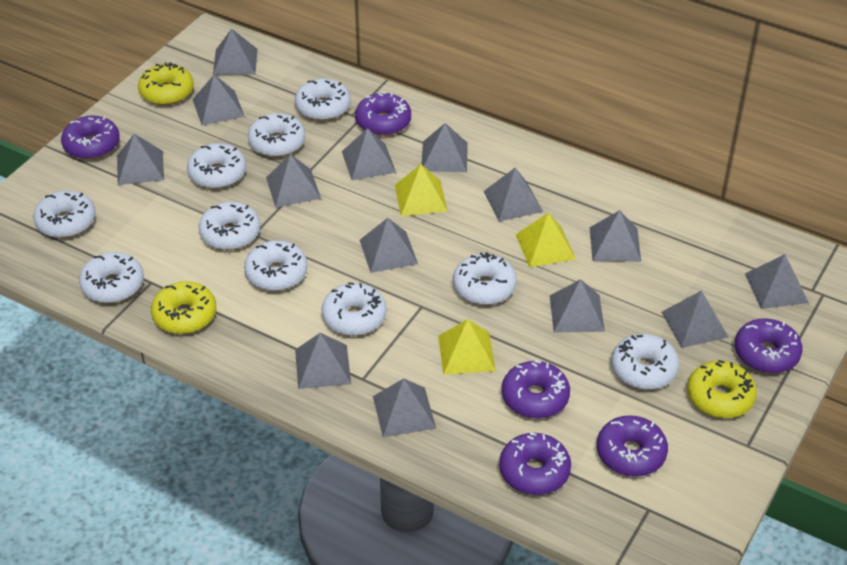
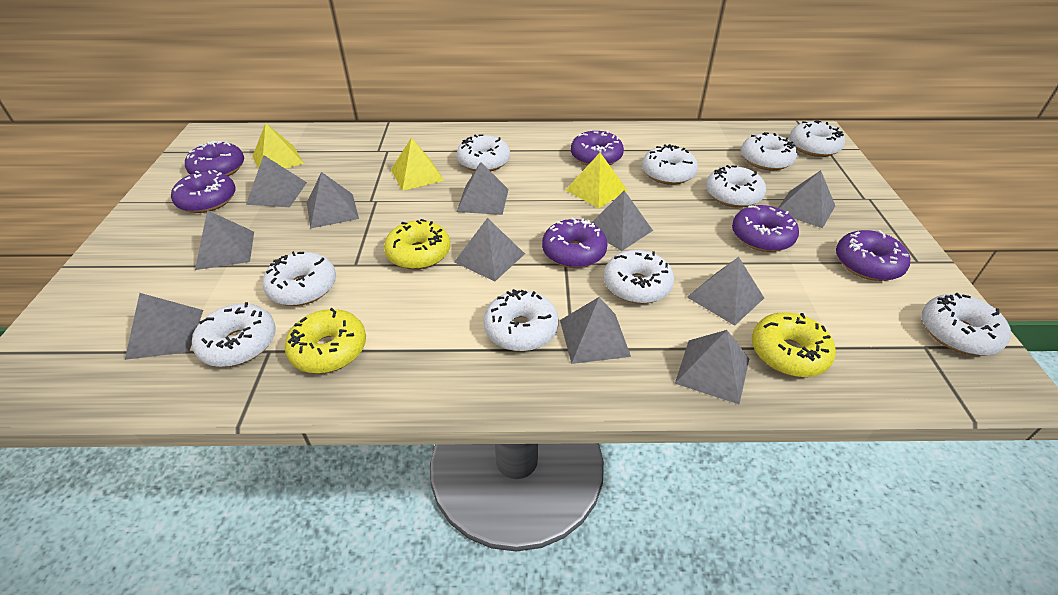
grey pyramid: [117,134,164,185] [192,75,245,126] [213,28,258,75] [266,154,321,207] [295,333,351,389] [342,128,396,180] [360,218,418,273] [373,378,436,437] [422,123,468,172] [483,168,543,222] [550,279,605,333] [590,210,641,262] [661,290,729,348] [745,254,809,309] = 14 -> [125,293,203,360] [195,210,254,270] [246,155,307,207] [307,172,359,229] [454,218,525,281] [457,162,509,215] [560,297,631,364] [591,191,653,251] [675,330,749,405] [687,257,764,326] [778,170,835,228] = 11

